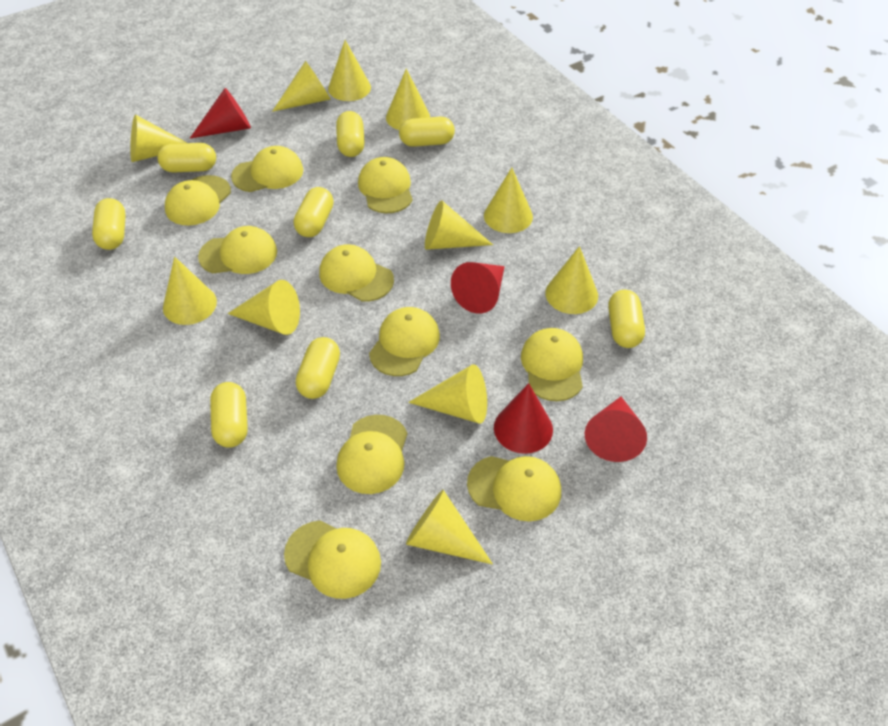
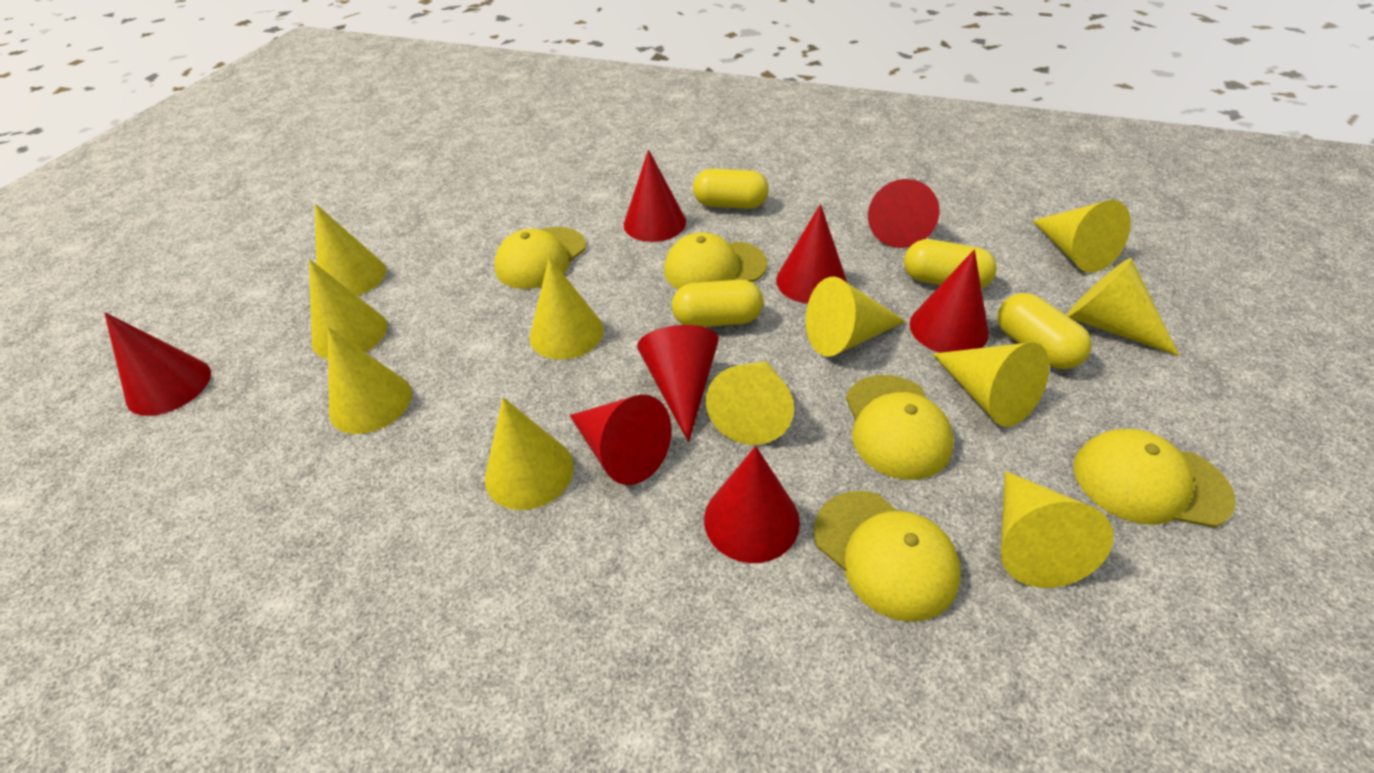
red cone: [190,88,251,139] [451,262,505,314] [494,383,553,454] [585,397,647,462] = 4 -> [104,312,211,416] [570,395,671,485] [624,149,686,242] [637,325,719,442] [704,446,800,563] [776,204,847,304] [868,179,939,248] [910,250,989,353] = 8
yellow cap: [165,175,231,225] [198,226,277,274] [231,146,303,192] [284,521,381,599] [319,244,394,302] [336,415,407,494] [358,157,413,213] [369,307,440,376] [467,456,561,521] [521,328,583,401] = 10 -> [494,227,586,289] [664,232,768,290] [814,491,961,622] [846,375,954,480] [1074,429,1236,528] = 5
yellow capsule: [92,198,126,250] [157,143,216,172] [210,382,248,448] [294,187,334,237] [296,337,340,399] [336,111,365,157] [399,117,455,147] [608,290,645,348] = 8 -> [672,280,763,327] [693,168,769,209] [904,239,997,289] [998,293,1092,369] = 4

